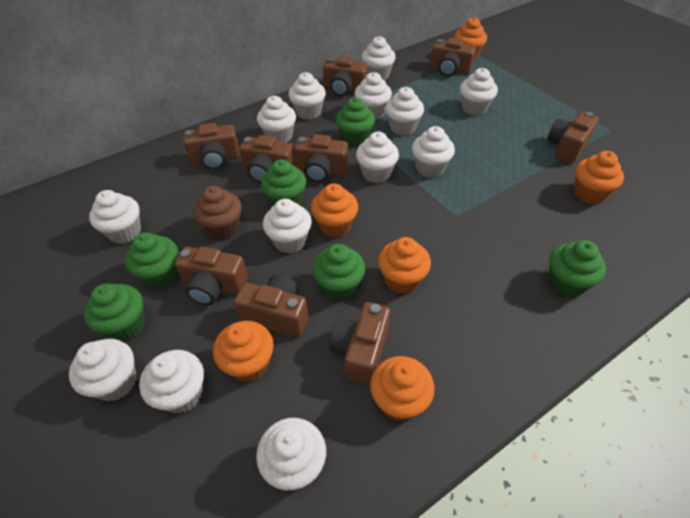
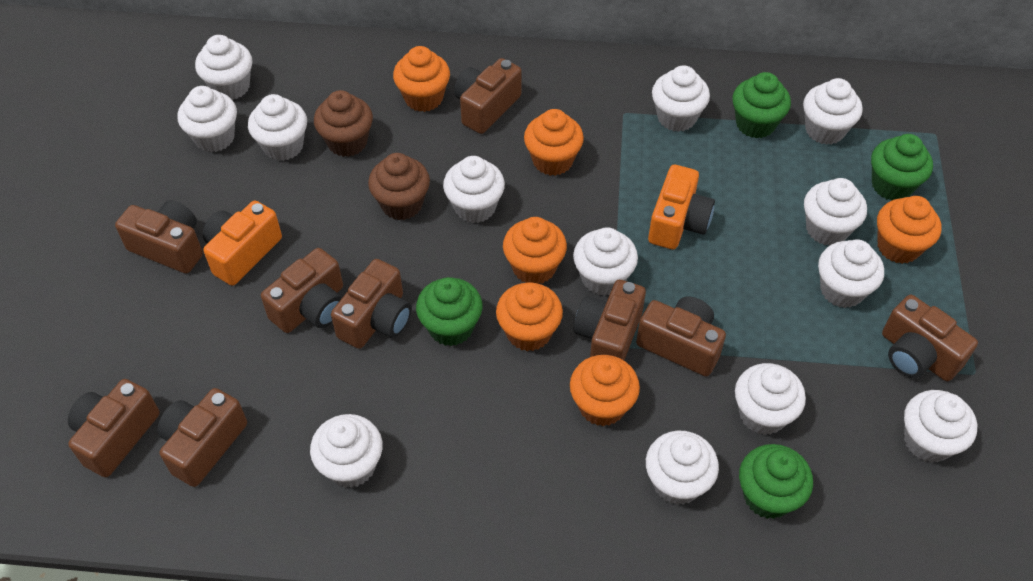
brown cupcake: [194,186,242,240] = 1 -> [314,90,373,157] [368,153,430,220] = 2
green cupcake: [84,283,145,341] [125,232,178,289] [261,159,306,206] [312,244,365,301] [335,98,375,147] [548,240,606,297] = 6 -> [416,277,483,346] [732,72,791,139] [739,444,813,519] [871,134,933,201] = 4
orange camera: none = 0 -> [203,201,282,286] [648,165,715,249] = 2

